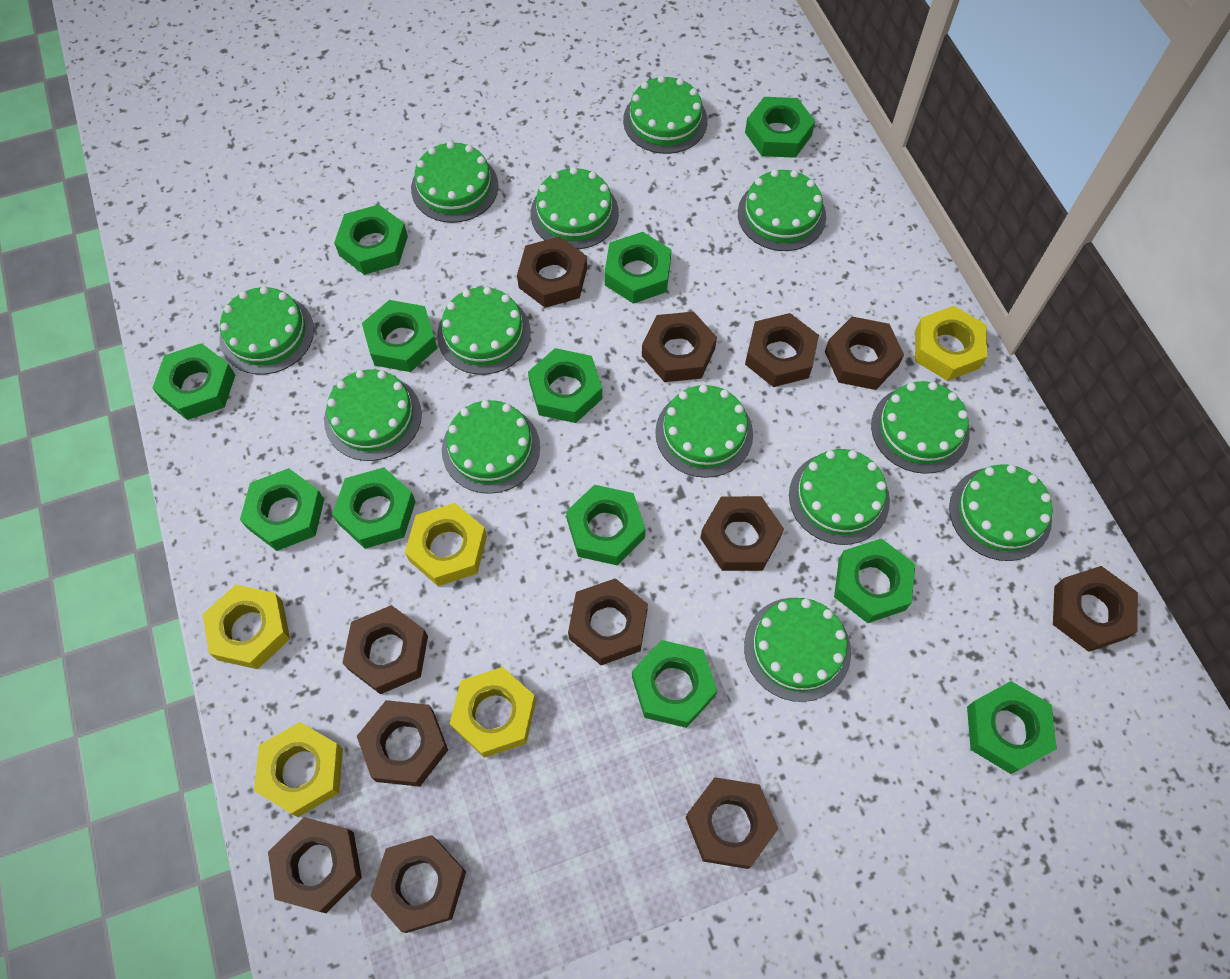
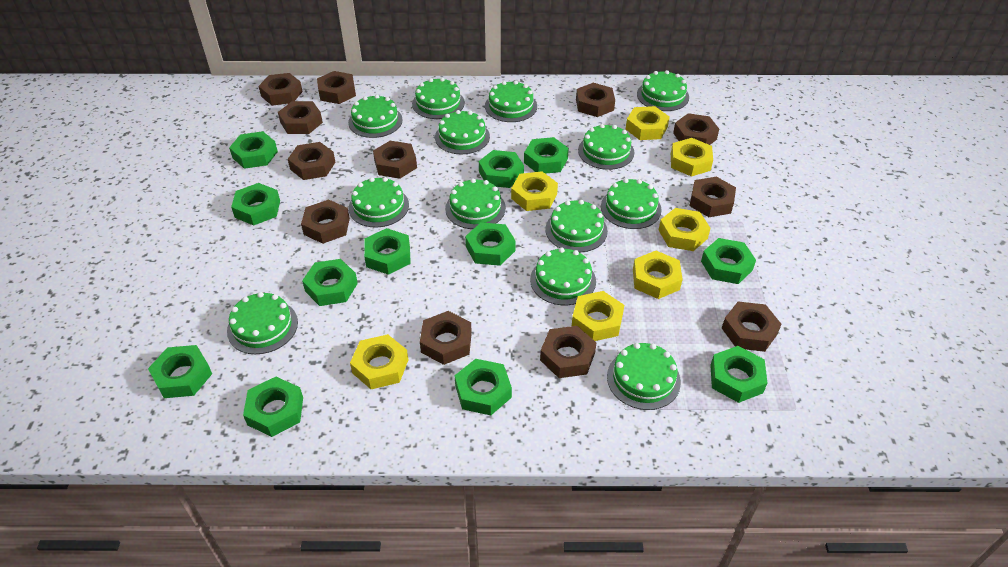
yellow nut: [203,585,290,669] [254,722,343,817] [405,503,487,586] [450,667,536,758] [915,306,987,381] = 5 -> [350,334,408,389] [511,171,558,211] [572,291,624,341] [626,106,670,140] [633,251,683,299] [659,208,711,251] [671,138,713,177] = 7

